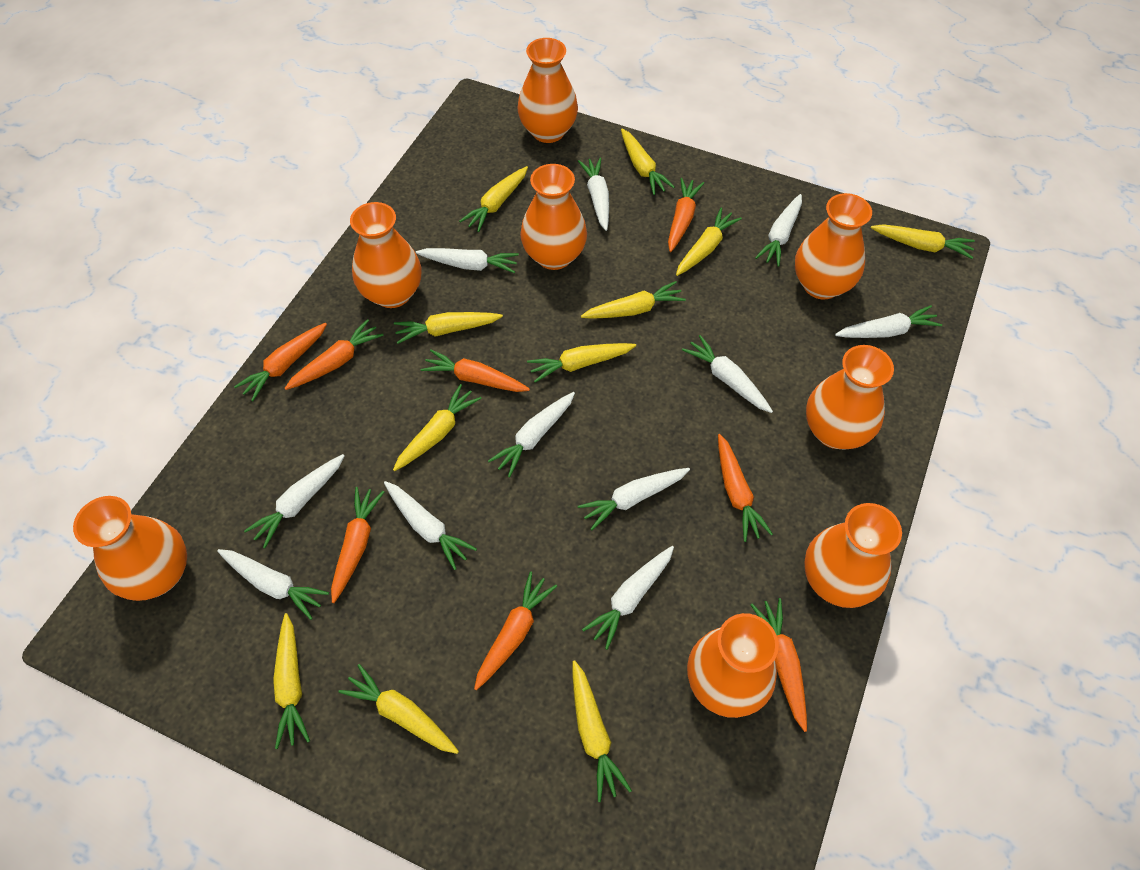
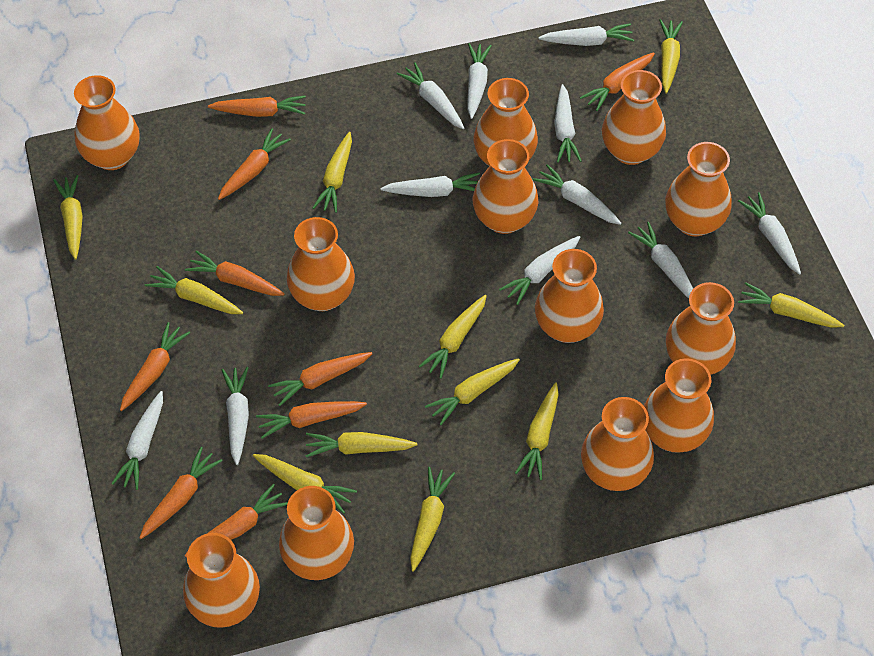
orange carrot: [234,323,327,401] [284,319,384,390] [331,487,384,603] [421,349,530,392] [474,571,557,690] [668,178,704,252] [718,434,773,542] [751,598,807,732] = 8 -> [120,322,190,411] [139,447,223,539] [185,251,285,296] [185,484,288,557] [208,96,306,117] [218,128,291,200] [256,401,367,439] [268,352,372,406] [580,52,655,111] = 9
orange vase: [73,496,187,601] [350,202,421,308] [517,38,578,143] [520,164,587,270] [687,613,779,718] [795,193,872,299] [804,503,902,608] [806,345,894,450] = 8 -> [74,75,140,170] [183,533,260,628] [279,486,354,580] [287,217,355,311] [473,78,538,166] [473,139,539,234] [535,249,604,343] [581,397,654,491] [602,70,666,165] [644,358,714,453] [665,142,732,236] [666,282,736,375] = 12

